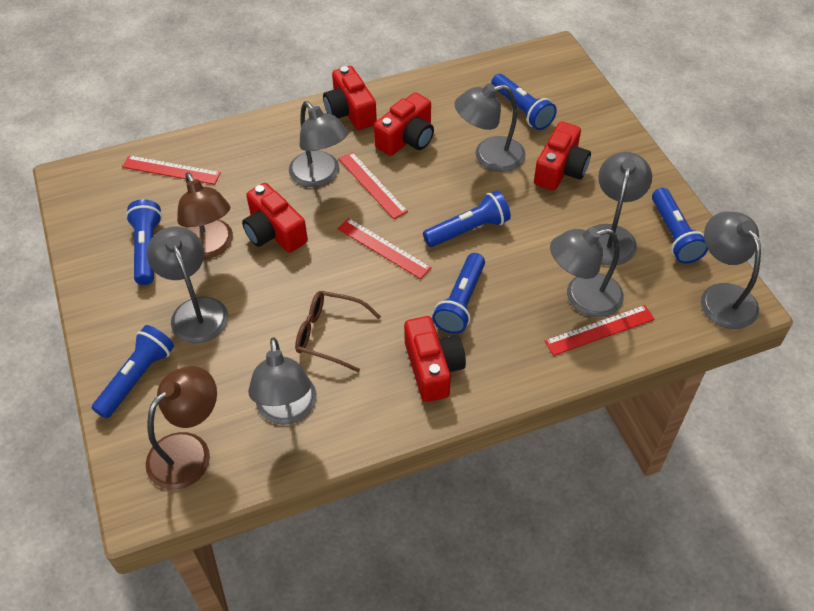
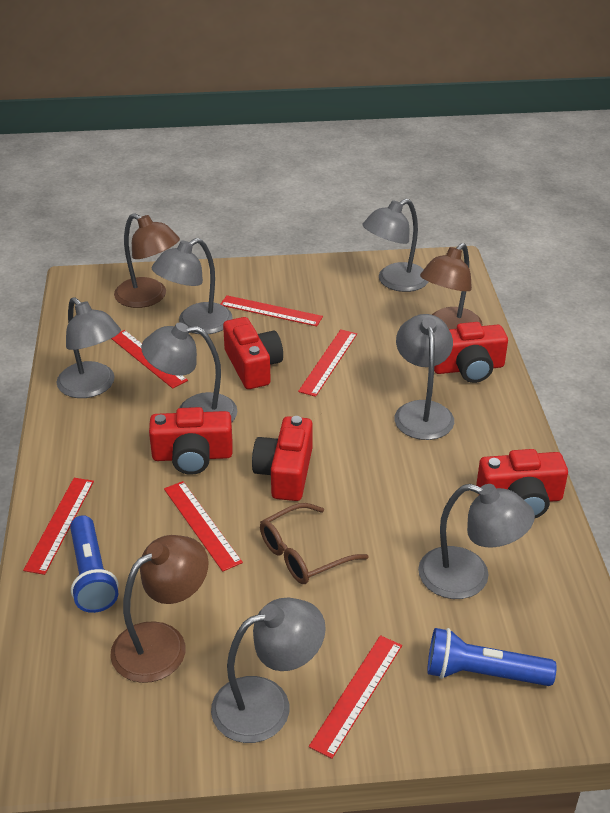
blue flashlight: [92,325,174,419] [126,199,162,285] [423,191,511,247] [432,253,485,334] [491,74,557,130] [652,188,708,264] = 6 -> [70,515,118,613] [427,628,557,686] = 2
brown lamp: [146,366,217,490] [177,172,233,259] = 2 -> [110,535,209,683] [114,213,180,308] [420,243,483,329] = 3
red ruler: [122,155,221,185] [337,218,432,279] [339,152,408,219] [545,305,655,356] = 4 -> [23,478,94,575] [111,330,188,389] [164,481,243,572] [220,295,323,326] [298,329,357,397] [309,635,402,759] = 6

